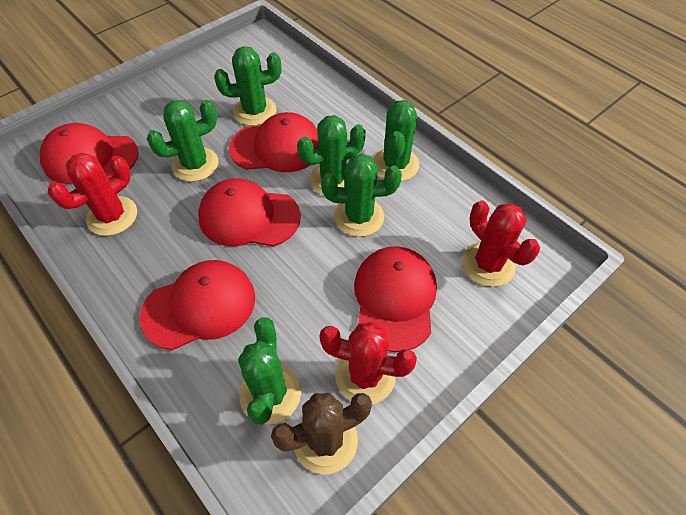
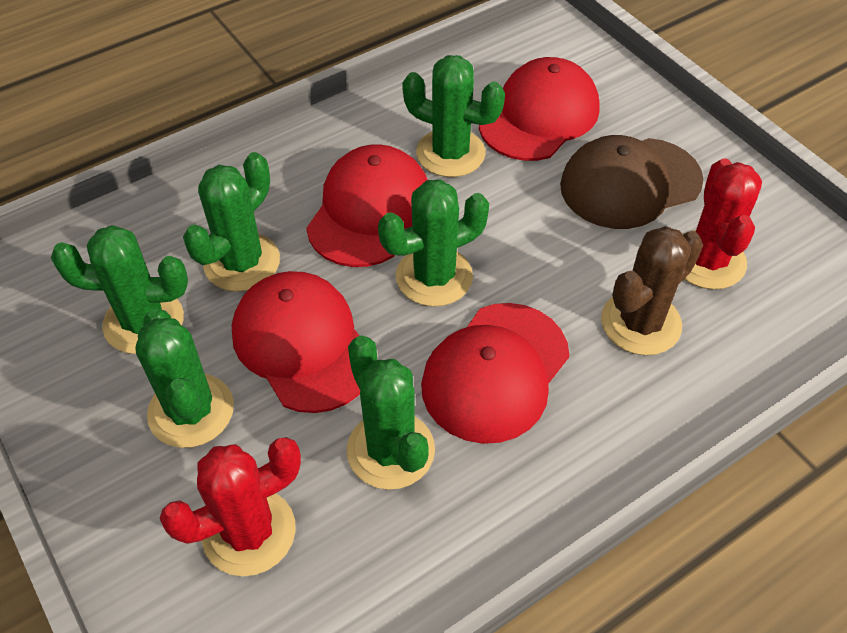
brown cap: none = 0 -> [560,135,703,229] = 1
red cactus: [48,153,137,236] [319,322,417,404] [462,201,540,287] = 3 -> [160,437,301,576] [684,159,762,289] = 2
red cap: [40,123,139,184] [140,260,255,350] [198,178,301,247] [229,112,318,172] [354,246,437,352] = 5 -> [232,271,360,413] [306,144,428,267] [421,303,570,444] [479,57,600,161] = 4

